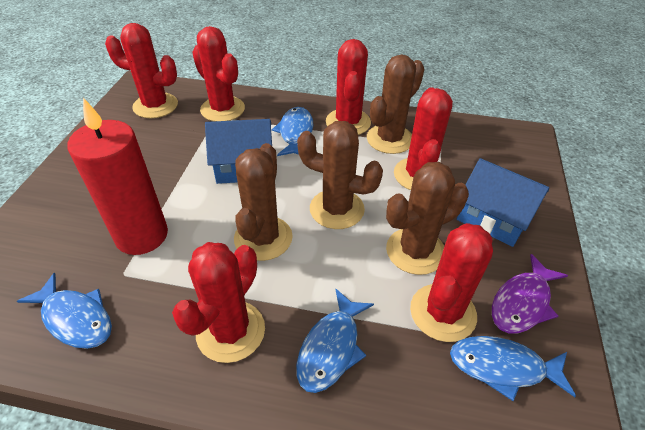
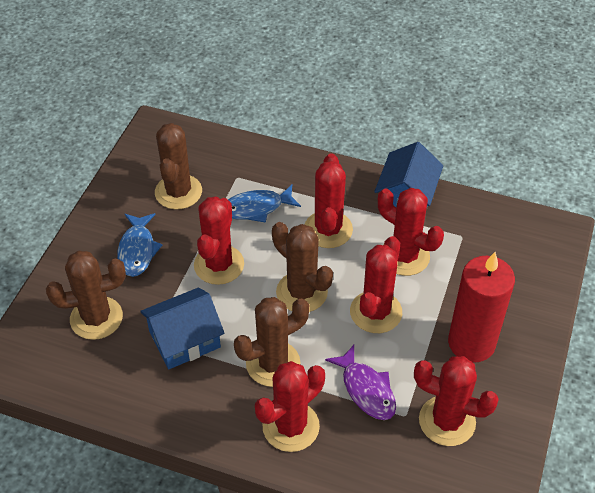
blue fish: [17,273,112,349] [272,107,313,156] [296,289,374,393] [450,336,576,401] = 4 -> [117,213,162,277] [228,185,301,223] = 2

